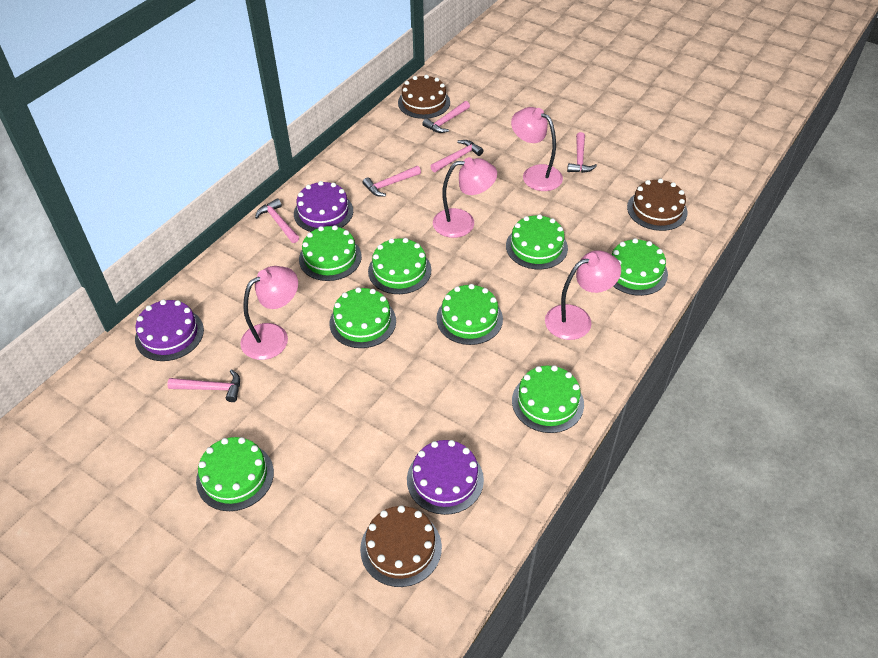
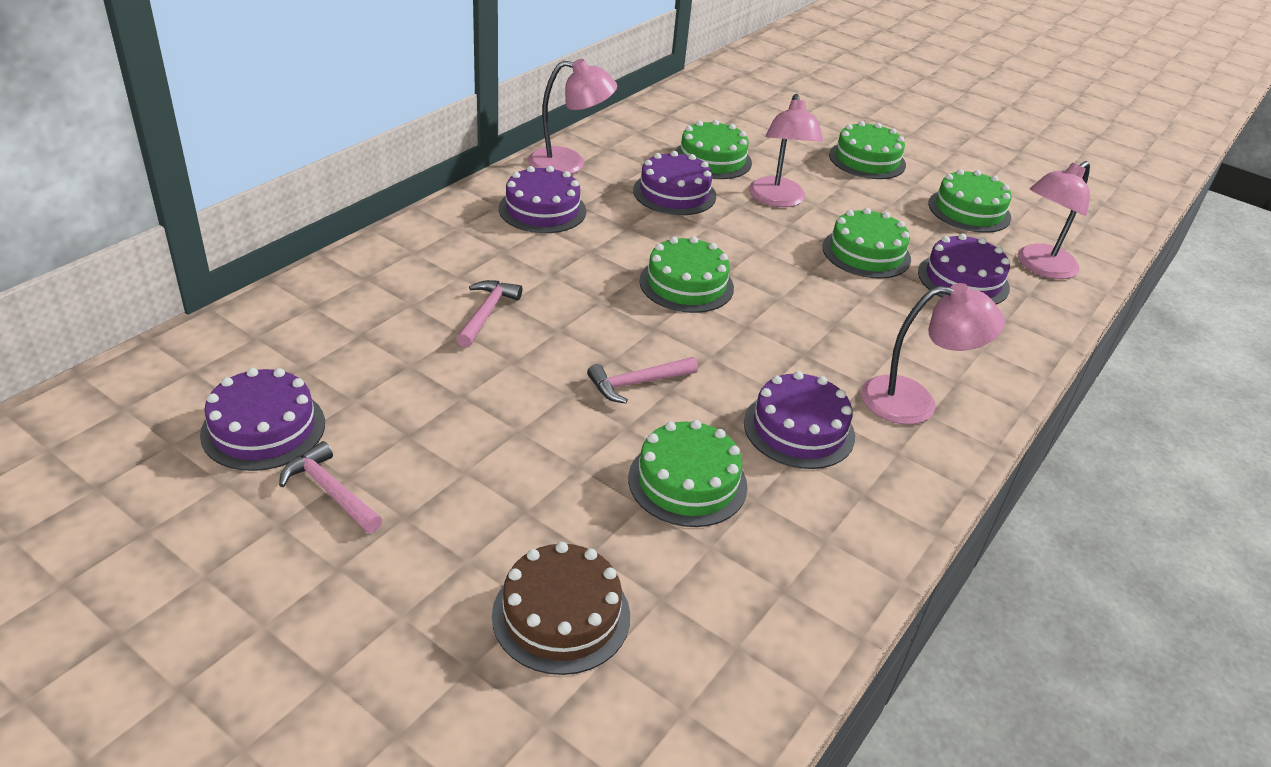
brown cake: [360,505,442,587] [398,75,450,119] [627,179,688,231] = 3 -> [492,542,630,675] = 1
green cake: [196,437,274,511] [299,225,362,281] [330,287,396,348] [368,238,431,294] [436,284,503,345] [506,214,568,269] [512,365,584,433] [611,238,668,296] = 8 -> [628,420,748,527] [639,236,734,313] [675,120,752,179] [822,208,911,279] [829,121,906,179] [928,169,1012,233] = 6
pink hammer: [168,369,240,402] [255,198,299,243] [363,166,421,196] [422,101,470,133] [430,140,484,172] [567,132,597,173] = 6 -> [279,441,382,533] [456,280,522,348] [587,357,698,403] = 3
purple cake: [135,299,204,361] [294,181,353,232] [407,440,484,515] = 3 -> [200,368,325,471] [499,166,586,233] [633,151,716,215] [744,371,855,469] [918,234,1010,304] = 5

